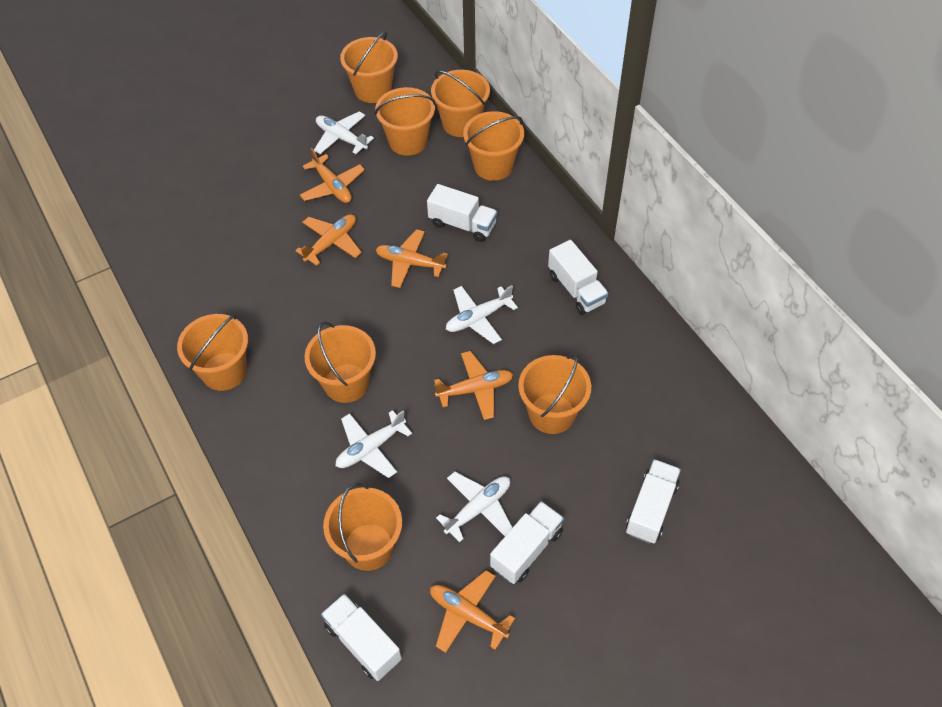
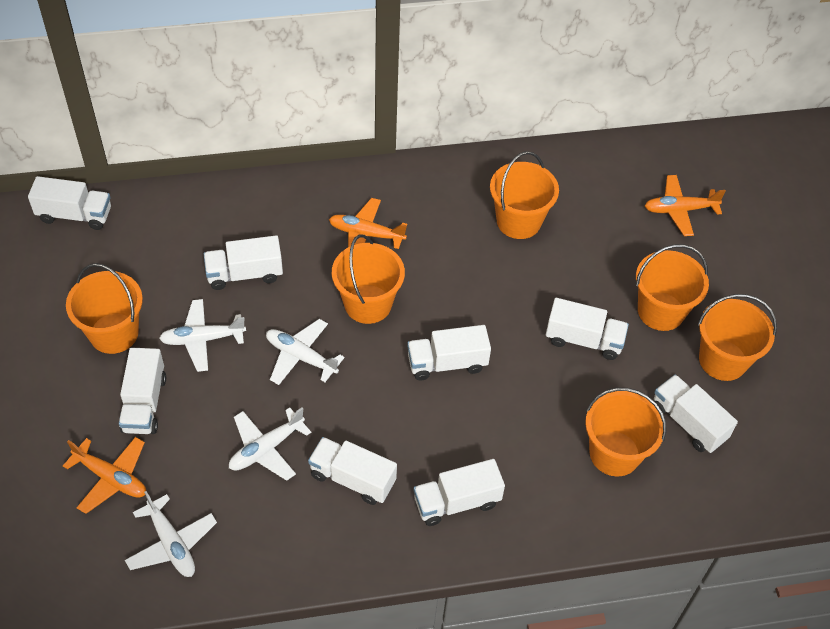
orange bucket: [177,314,248,391] [305,321,376,403] [323,483,402,571] [340,31,398,103] [375,87,436,156] [431,70,490,137] [463,111,524,181] [518,354,591,434] = 8 -> [66,263,143,354] [332,234,405,324] [490,151,559,239] [585,388,666,477] [636,244,709,331] [698,294,777,381] = 6
orange plane: [295,214,362,266] [300,148,365,203] [376,229,448,288] [430,570,515,653] [434,351,513,420] = 5 -> [63,437,146,514] [329,198,407,249] [645,175,726,236] = 3
white truck: [321,594,402,681] [427,184,497,242] [490,501,564,584] [548,240,609,315] [626,459,681,544] = 5 -> [28,176,111,230] [119,347,166,434] [204,235,283,290] [308,437,397,505] [407,325,491,380] [414,459,505,526] [546,298,629,360] [654,374,738,453] = 8

